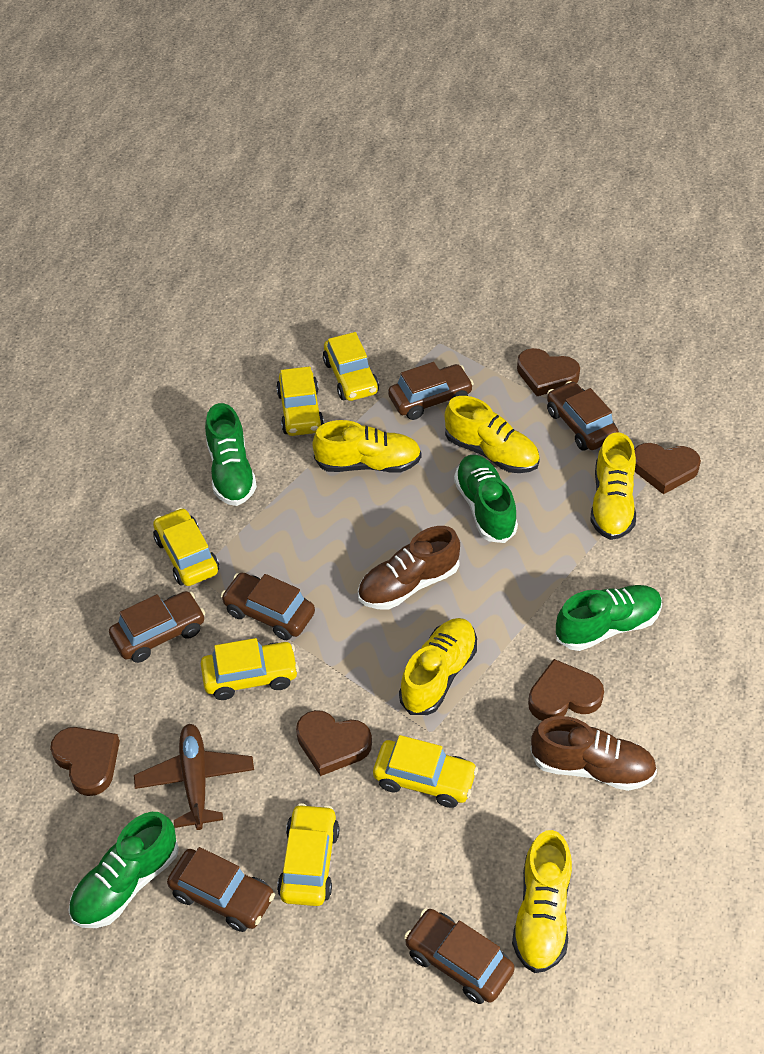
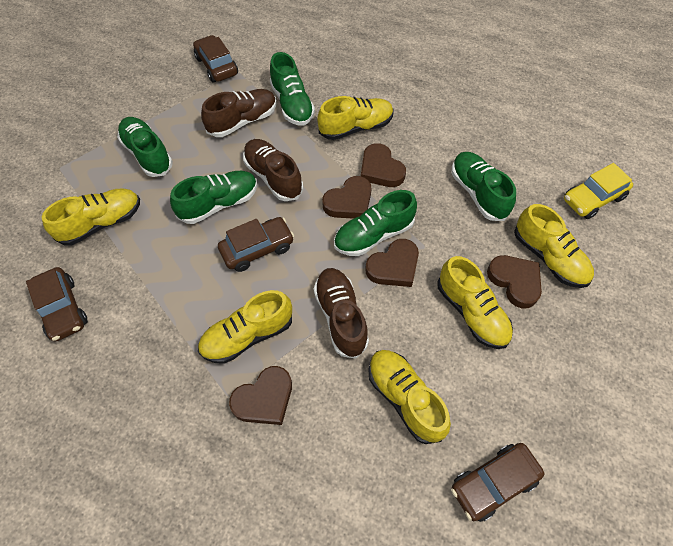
brown car: [109,591,205,663] [167,847,275,932] [221,573,315,640] [388,362,474,420] [404,909,515,1004] [547,381,619,451] = 6 -> [26,267,88,341] [193,35,238,83] [218,217,294,272] [451,443,544,522] = 4
brown plane: [134,724,254,830] = 1 -> none = 0
brown shoe: [358,526,460,609] [530,716,657,791] = 2 -> [201,89,277,137] [243,139,303,201] [314,268,369,359] = 3
green shoe: [69,812,179,928] [205,403,257,506] [454,455,518,543] [556,585,662,651] = 4 -> [117,117,173,177] [170,171,257,224] [270,52,315,126] [334,190,417,256] [451,152,516,221] = 5
yellow car: [153,508,219,586] [201,638,299,700] [276,366,324,436] [277,803,339,906] [323,332,379,401] [373,735,478,808] = 6 -> [564,163,633,219] = 1
yellow shoe: [312,420,422,473] [399,618,477,715] [445,396,540,473] [512,830,572,973] [590,432,636,540] = 5 -> [42,189,140,246] [198,290,292,364] [317,96,393,140] [368,350,451,444] [437,256,513,349] [514,204,594,288] = 6

